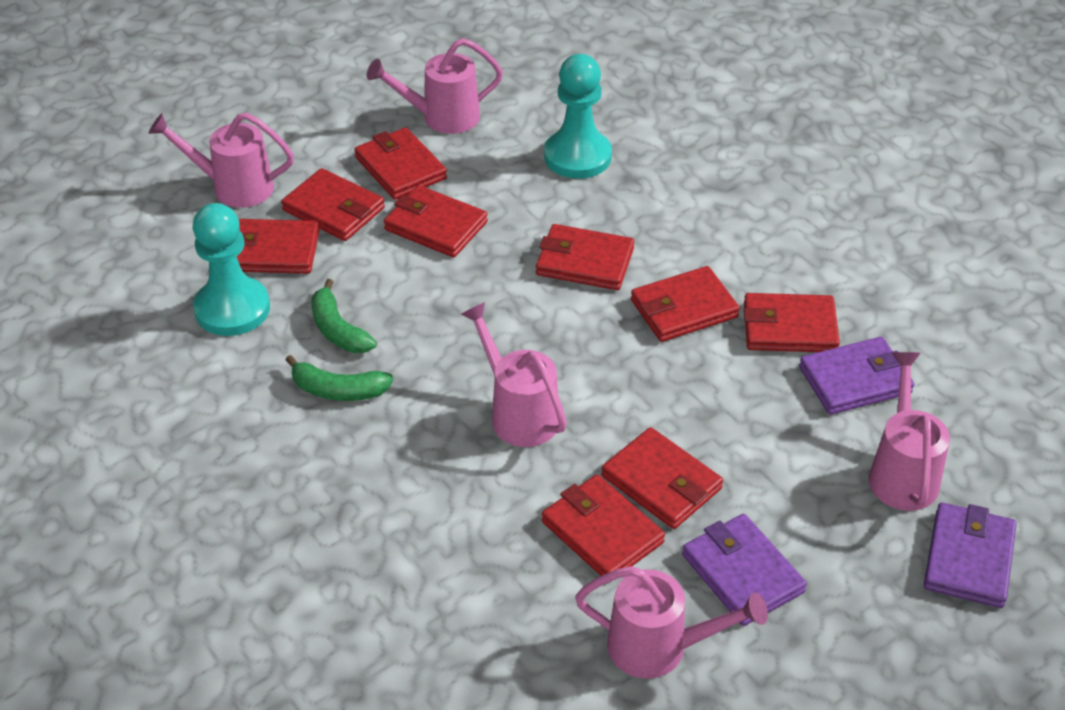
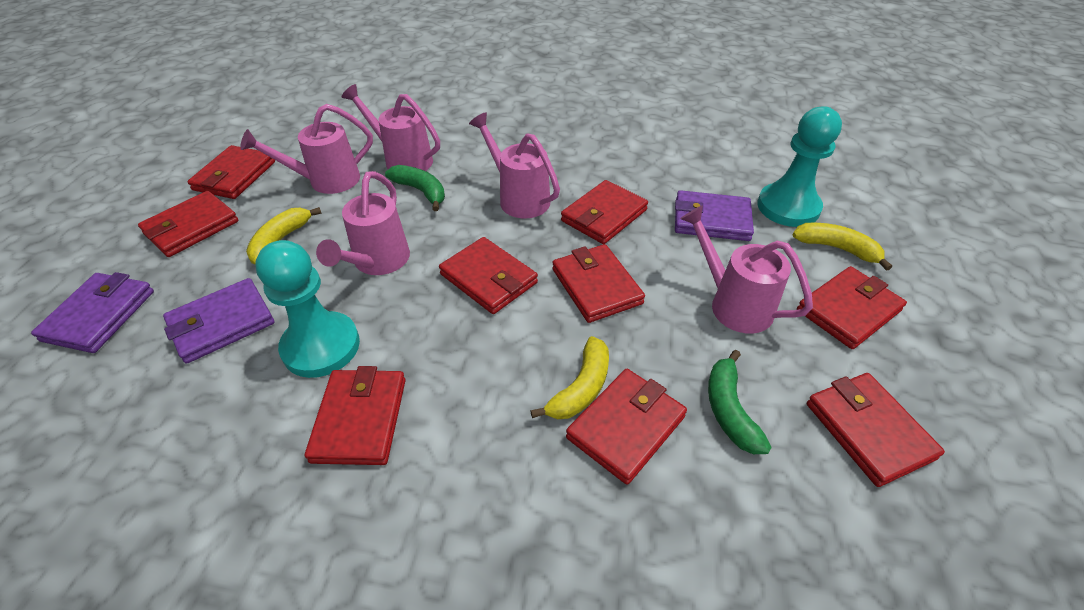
yellow banana: none = 0 -> [246,207,322,264] [530,336,609,419] [792,223,892,271] = 3

